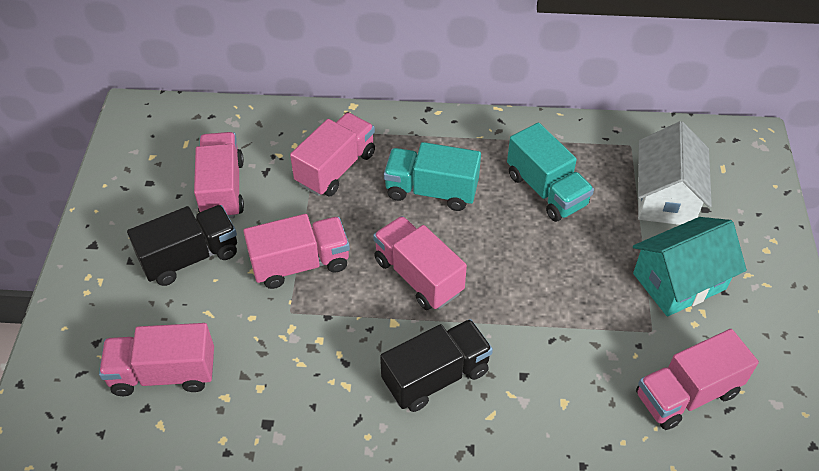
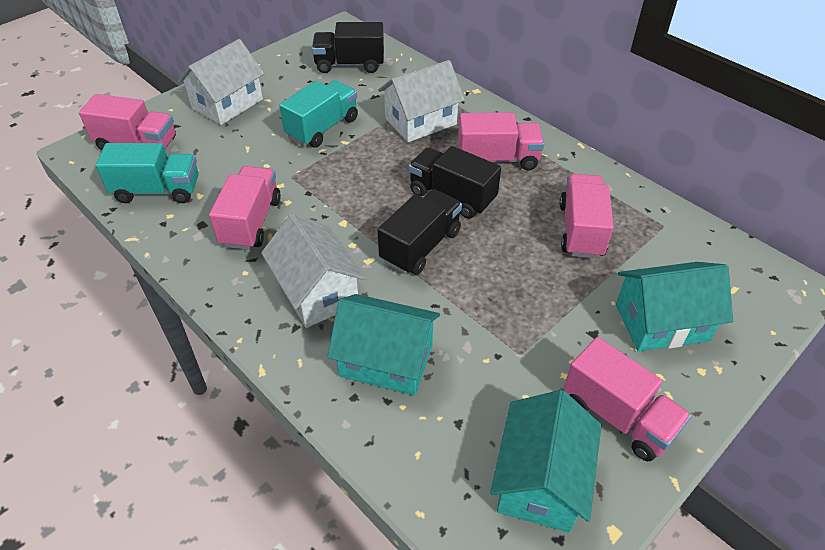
black truck: [127,205,237,286] [380,319,493,412] = 2 -> [312,22,384,73] [377,189,462,275] [409,146,501,219] = 3
pink truck: [99,323,214,396] [194,132,244,218] [243,214,350,289] [290,112,375,196] [373,216,467,310] [636,329,759,430] = 6 -> [79,94,176,150] [209,166,281,250] [458,112,544,170] [560,174,614,259] [564,337,692,461] = 5
turquoise house: [633,217,747,317] = 1 -> [327,294,440,396] [490,390,602,533] [616,262,733,352] = 3
white house: [638,121,712,225] = 1 -> [177,39,265,125] [261,213,366,328] [378,60,465,142] = 3

